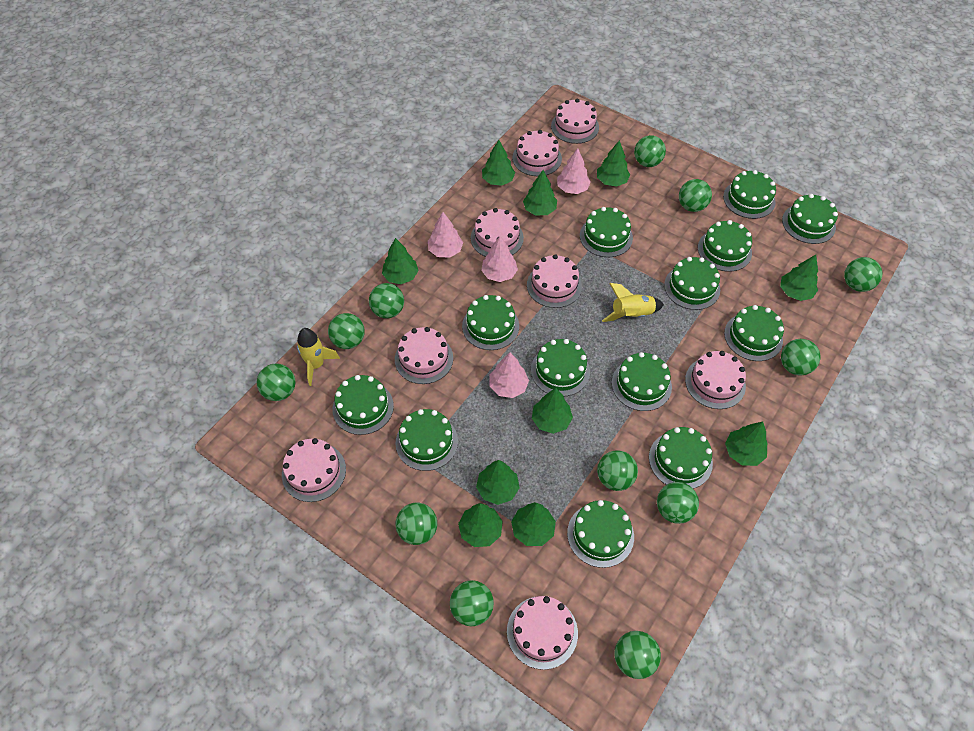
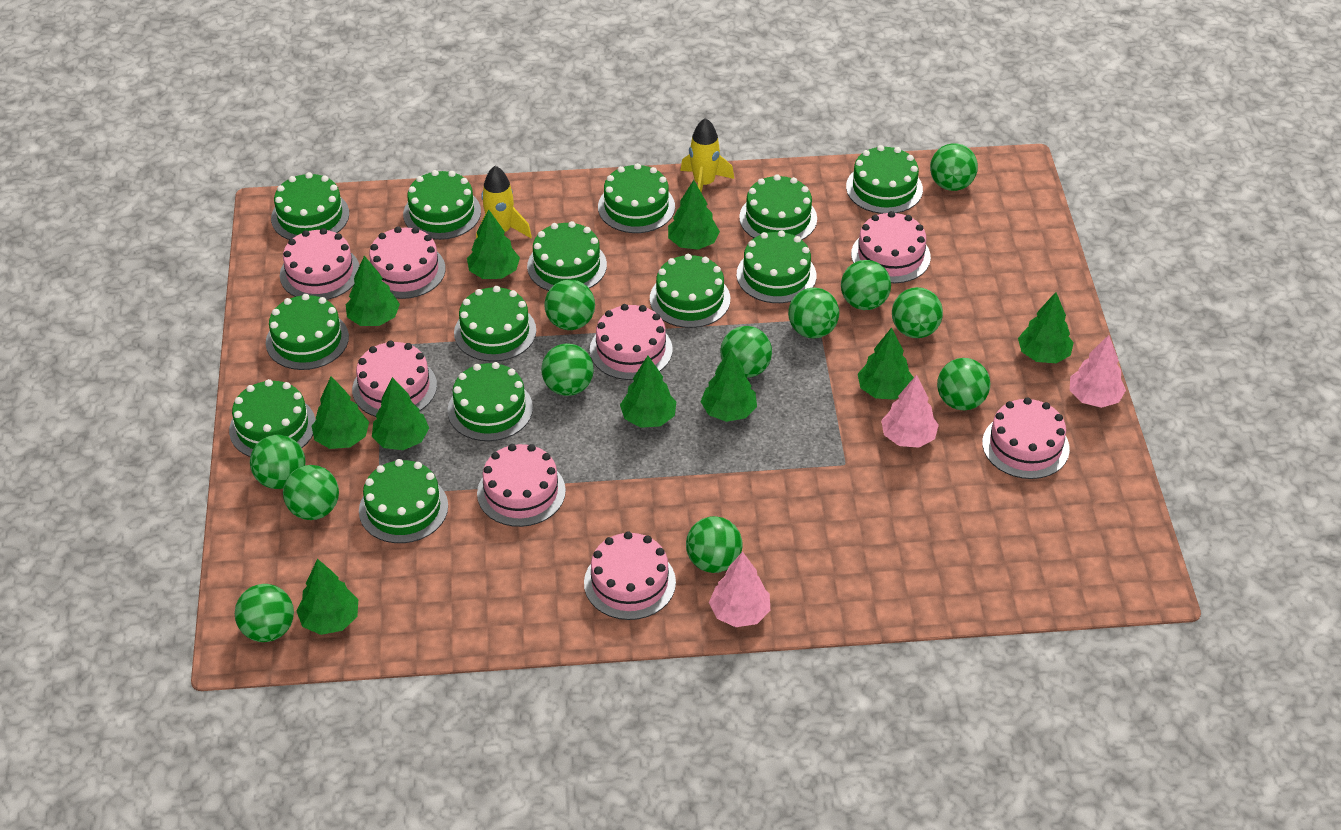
pink tree: [428,212,463,258] [481,236,518,282] [490,353,529,398] [557,148,591,194] = 4 -> [709,552,770,627] [881,375,939,448] [1070,335,1126,408] = 3

